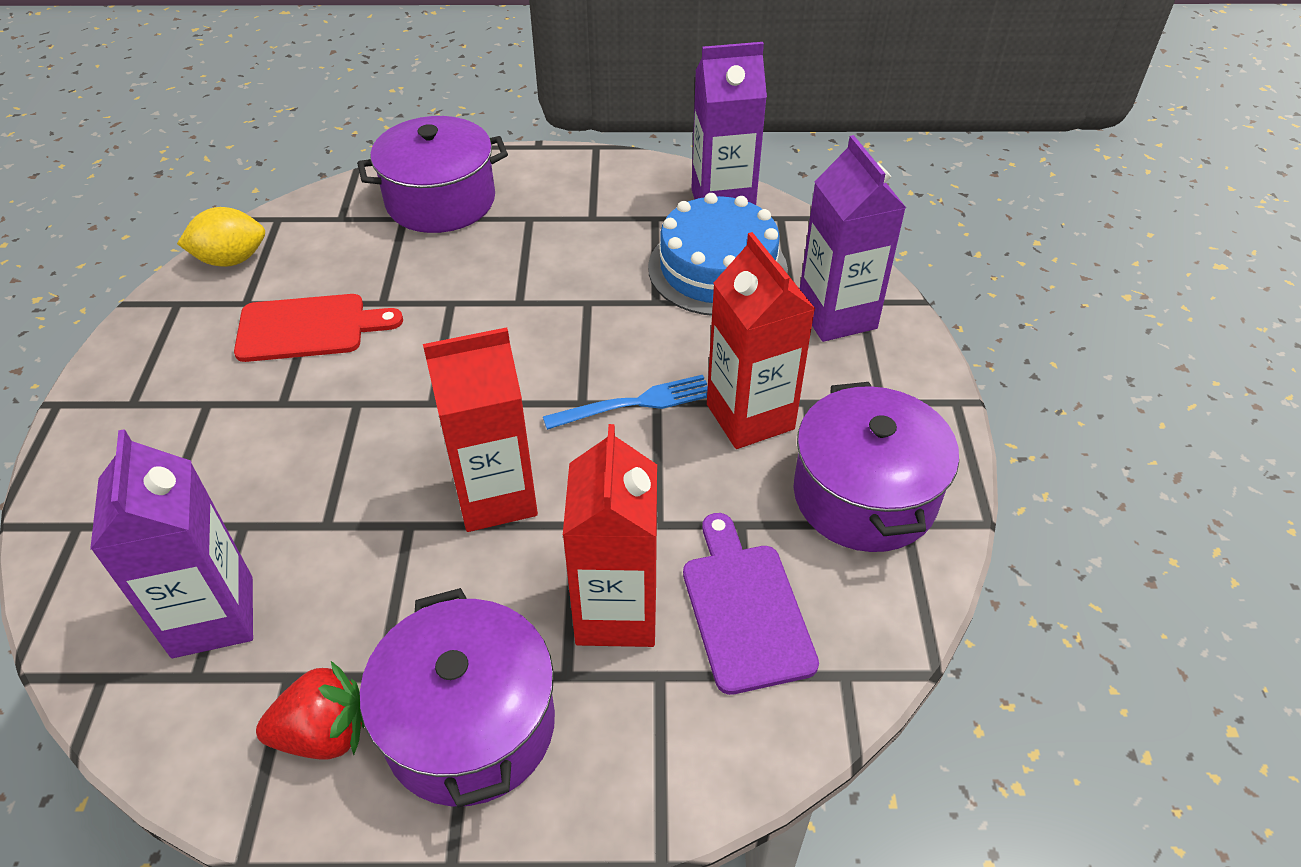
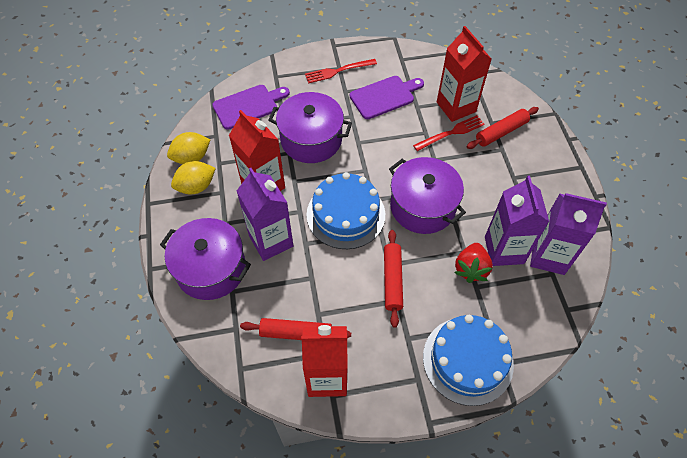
blue cake: [648,193,788,316] = 1 -> [307,172,385,249] [423,315,514,406] = 2
blue fork: [543,375,708,430] = 1 -> none = 0
purple cutting board: [683,513,819,695] = 1 -> [212,85,290,130] [350,76,424,119] = 2
red cutting board: [234,294,403,362] = 1 -> none = 0
red fork: none = 0 -> [305,59,377,83] [413,115,485,151] = 2
red rolling pin: none = 0 -> [240,318,351,340] [384,230,403,328] [467,107,539,149] = 3
yellow lemon: [177,207,265,267] = 1 -> [167,132,211,164] [171,161,216,194] = 2

